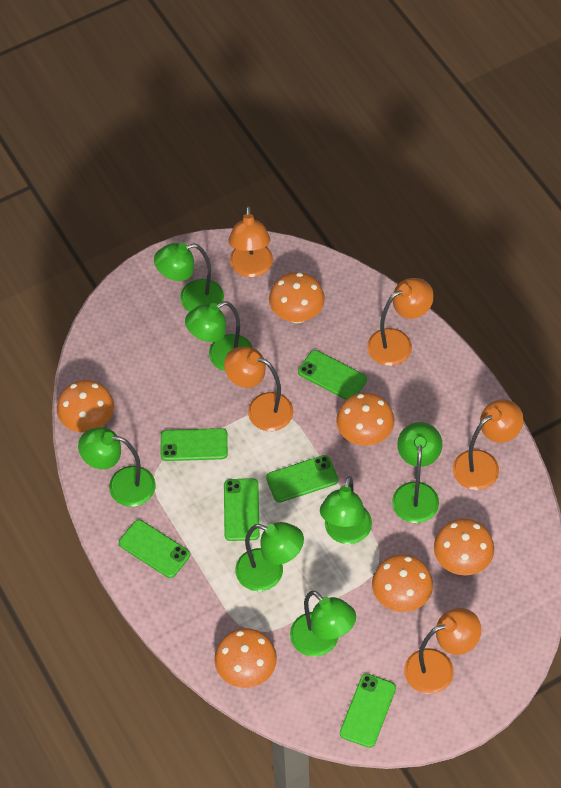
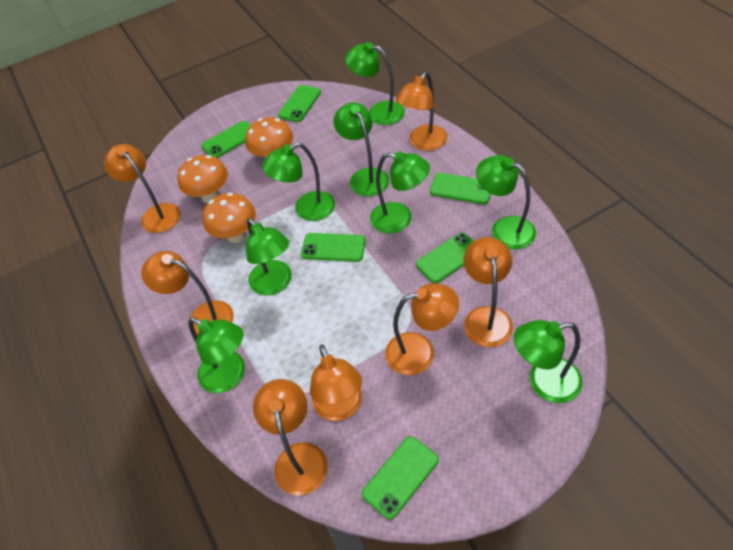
green lamp: [78,427,156,507] [154,243,224,312] [185,301,253,371] [235,522,304,591] [290,591,356,657] [320,476,372,544] [392,422,442,523] = 7 -> [188,317,245,393] [246,218,292,296] [262,142,335,221] [333,102,389,196] [345,42,405,125] [370,151,430,234] [476,155,536,249] [514,320,583,403] = 8
orange lamp: [224,347,293,431] [228,206,273,277] [367,278,434,366] [404,608,481,694] [453,399,524,490] = 5 -> [104,144,181,233] [141,251,234,335] [253,379,328,496] [310,345,362,421] [385,283,459,375] [396,72,447,151] [464,237,513,347] = 7
orange mushroom: [57,380,114,433] [214,628,277,688] [269,272,325,324] [336,392,394,446] [372,554,433,612] [434,519,494,575] = 6 -> [178,155,228,203] [203,192,256,243] [245,117,293,158] = 3

